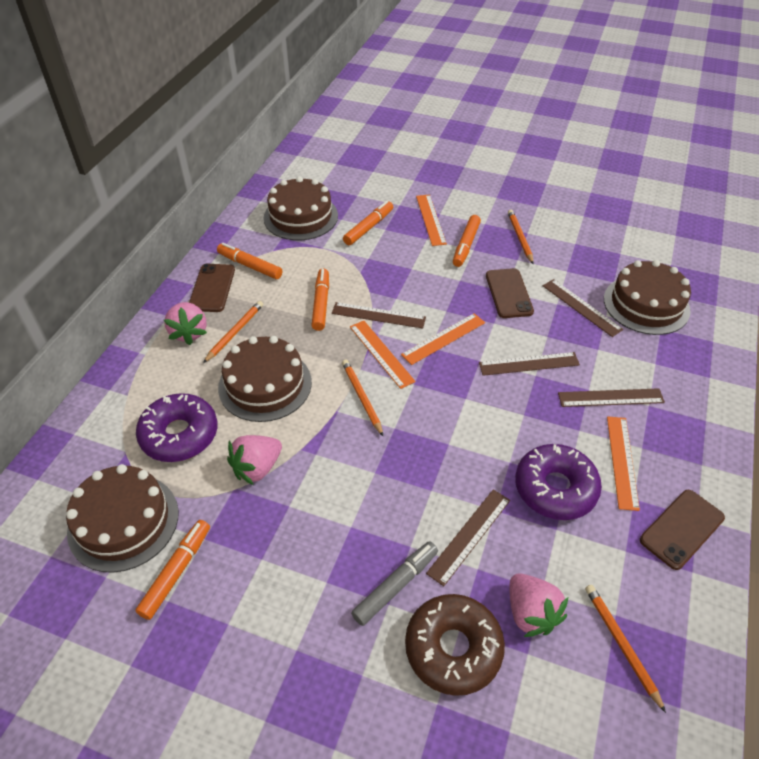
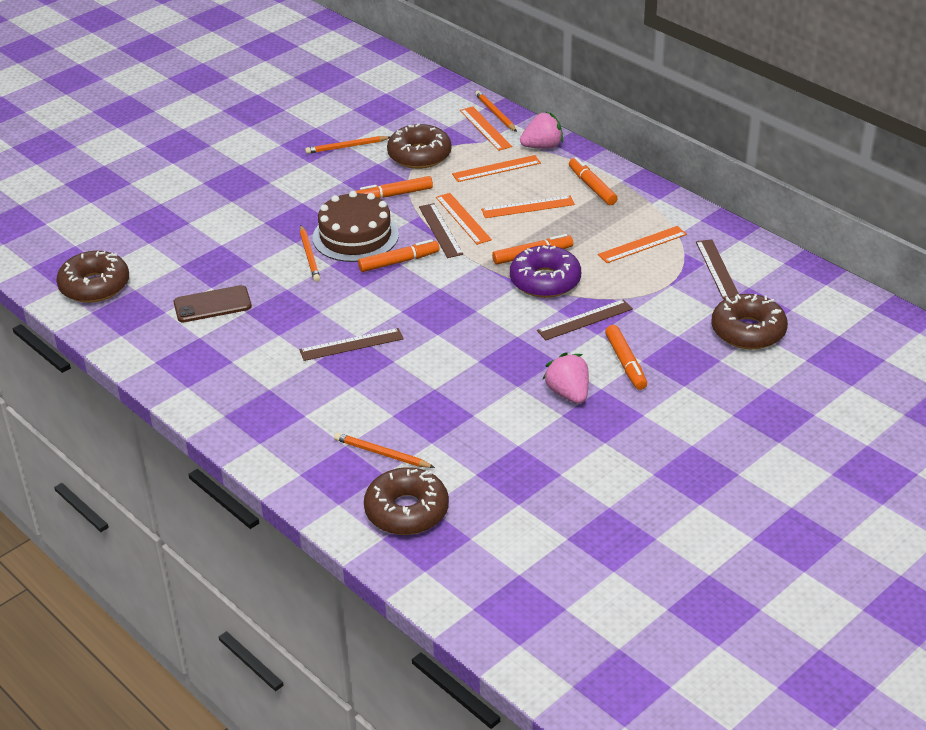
brown cake: [66,464,179,573] [218,336,312,422] [264,176,338,240] [604,260,691,335] = 4 -> [313,191,399,262] = 1
brown donut: [405,594,505,696] = 1 -> [56,251,129,303] [364,467,449,535] [387,123,451,169] [712,294,788,350] = 4
brown phone: [189,264,235,312] [486,268,534,318] [640,490,725,570] = 3 -> [174,285,252,323] = 1
brown ruler: [332,302,426,328] [426,489,510,586] [479,352,580,376] [543,279,623,337] [558,388,665,407] = 5 -> [299,328,404,361] [419,203,463,258] [537,299,633,340] [696,239,739,299] = 4
grey marker: [351,541,438,626] = 1 -> none = 0
orange ruler: [350,321,416,389] [401,313,485,365] [416,195,447,246] [607,416,640,511] = 4 -> [436,193,492,245] [452,155,541,182] [460,106,512,151] [481,196,575,218] [598,226,687,263] = 5
pink strawberry: [164,302,207,345] [227,435,282,485] [509,573,568,637] = 3 -> [520,112,563,149] [542,353,589,404] = 2
purple donut: [136,393,217,462] [515,444,602,520] = 2 -> [510,245,581,298] = 1

